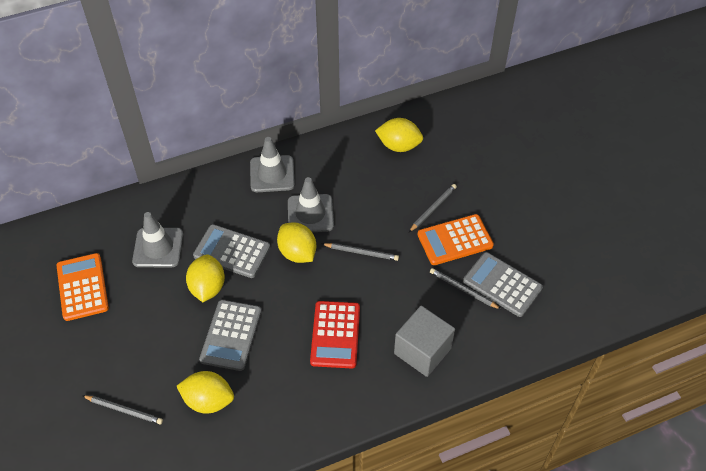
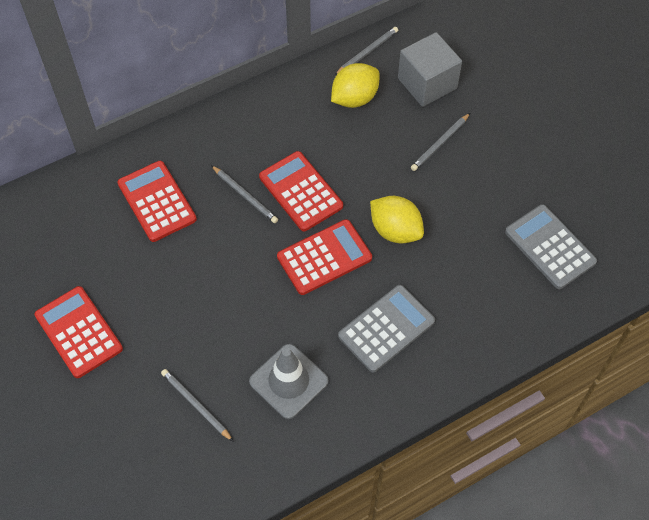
grey calculator: [193,224,270,278] [199,300,262,371] [463,252,543,317] = 3 -> [338,285,435,372] [505,204,597,289] = 2
grey traffic cone: [132,212,183,267] [250,137,295,192] [288,177,334,232] = 3 -> [249,344,328,419] = 1
orange calculator: [56,253,109,321] [418,214,494,265] = 2 -> none = 0
red calculator: [310,301,360,368] = 1 -> [35,286,123,378] [117,161,197,242] [259,151,343,231] [277,219,372,295] = 4
yellow lemon: [177,371,234,414] [186,254,225,302] [277,223,316,263] [375,118,423,152] = 4 -> [331,63,380,108] [370,196,424,243] = 2

